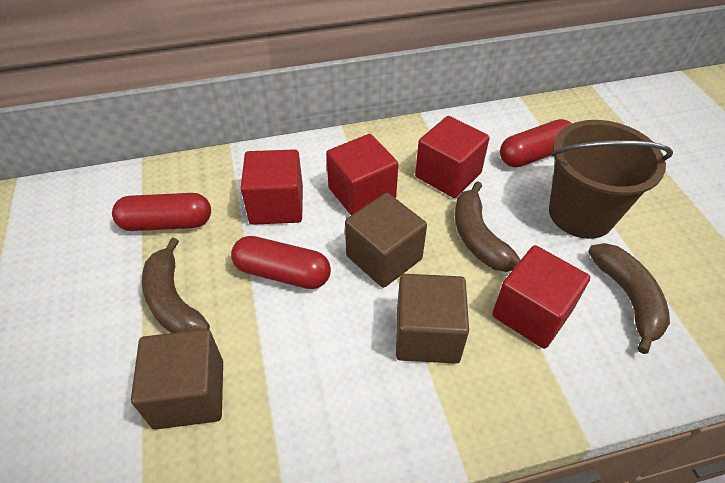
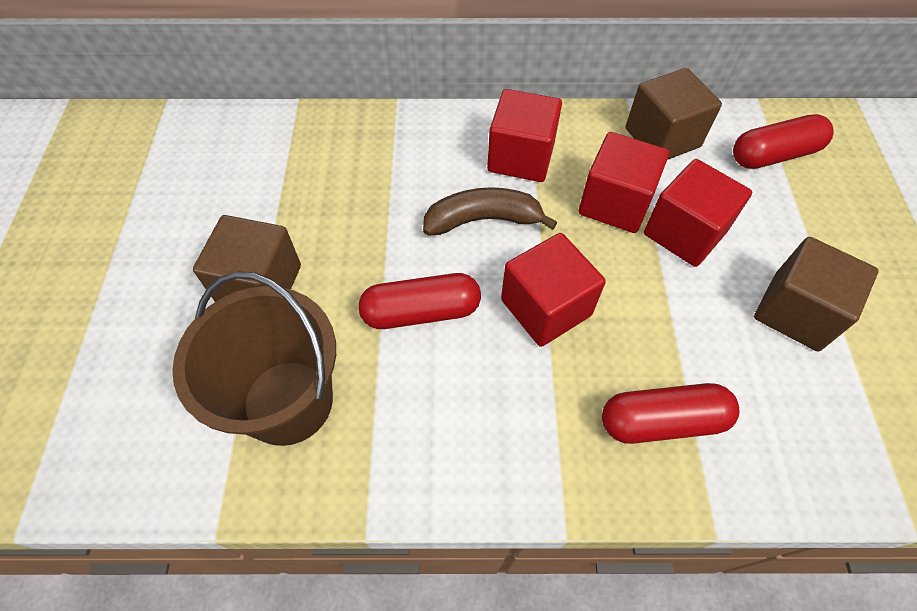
brown banana: [142,238,210,333] [455,181,520,272] [588,243,670,354] = 3 -> [423,187,558,236] = 1

